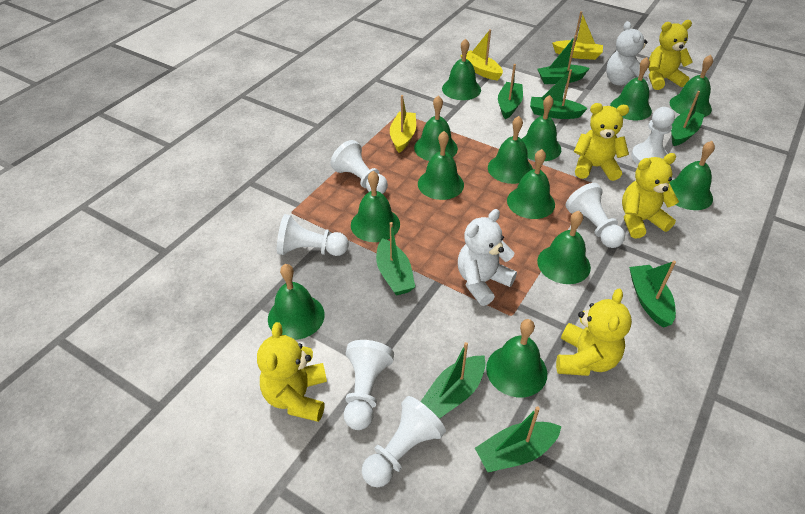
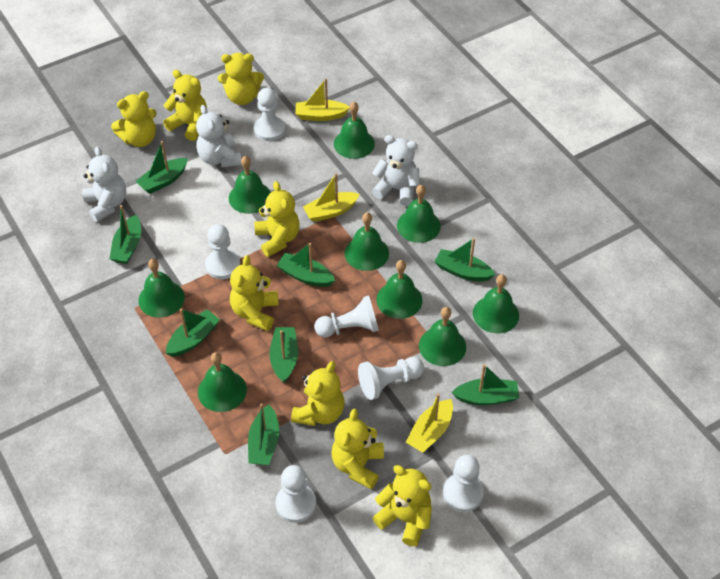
green bell: [268,264,325,340] [351,171,400,242] [414,95,458,161] [418,131,464,200] [442,38,481,100] [486,319,547,398] [488,116,533,184] [507,149,555,219] [522,95,561,161] [537,211,591,284] [610,57,652,120] [670,55,713,117] [670,141,715,210] = 13 -> [138,259,185,318] [198,352,247,412] [229,156,271,214] [334,102,375,159] [345,212,389,271] [376,260,422,319] [397,185,441,243] [419,307,466,366] [473,274,519,333] = 9
white teddy bear: [458,209,517,306] [606,21,648,86] = 2 -> [82,147,126,222] [196,105,242,167] [372,135,420,206] = 3
yellow teddy bear: [257,322,327,422] [556,289,632,376] [574,103,629,181] [622,153,679,238] [649,20,693,90] = 5 -> [111,91,156,147] [163,70,207,141] [218,53,264,105] [230,255,279,331] [254,181,300,257] [291,361,344,426] [331,409,384,489] [372,465,432,546] = 8

